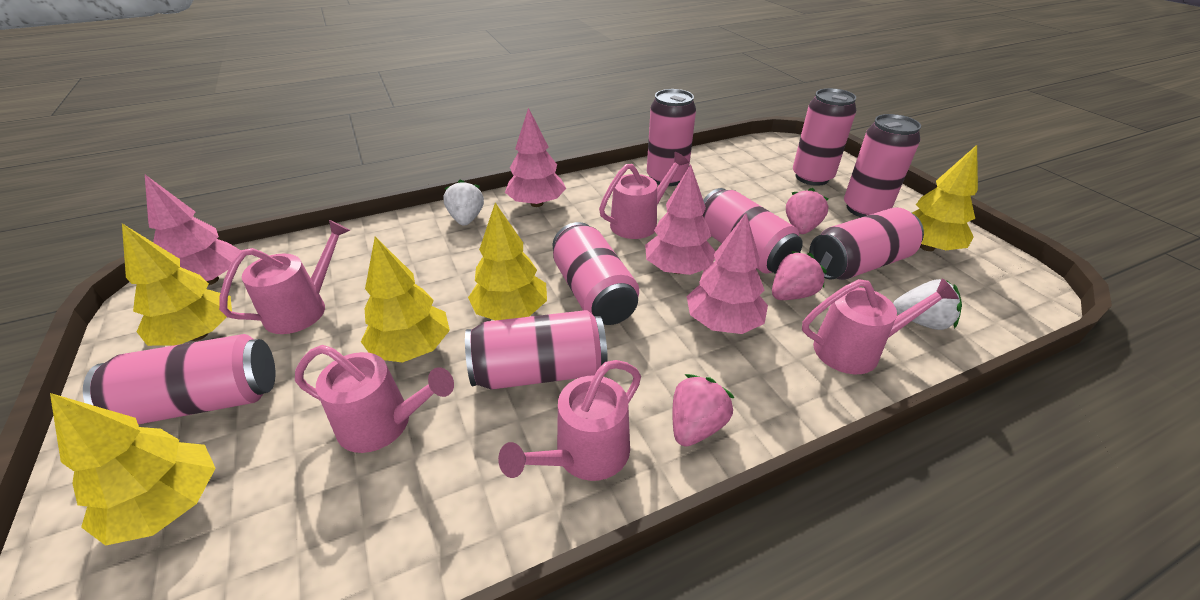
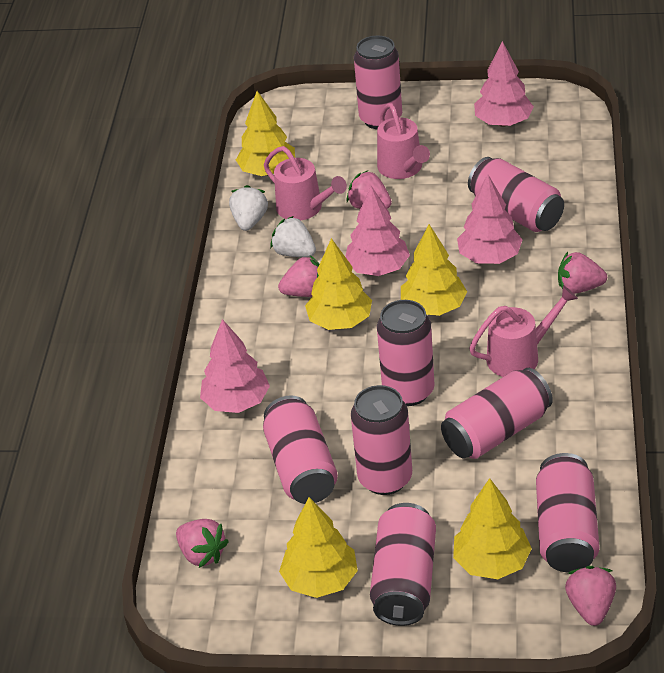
pink strawberry: [672,374,735,447] [772,251,827,300] [786,188,829,234] = 3 -> [176,519,229,568] [278,255,319,297] [347,171,392,209] [558,252,607,294] [565,566,616,626] = 5
pink watering can: [219,220,350,334] [295,345,454,453] [498,360,641,481] [599,152,689,239] [802,278,959,374] = 5 -> [264,146,347,220] [377,103,430,179] [469,286,578,377] = 3

